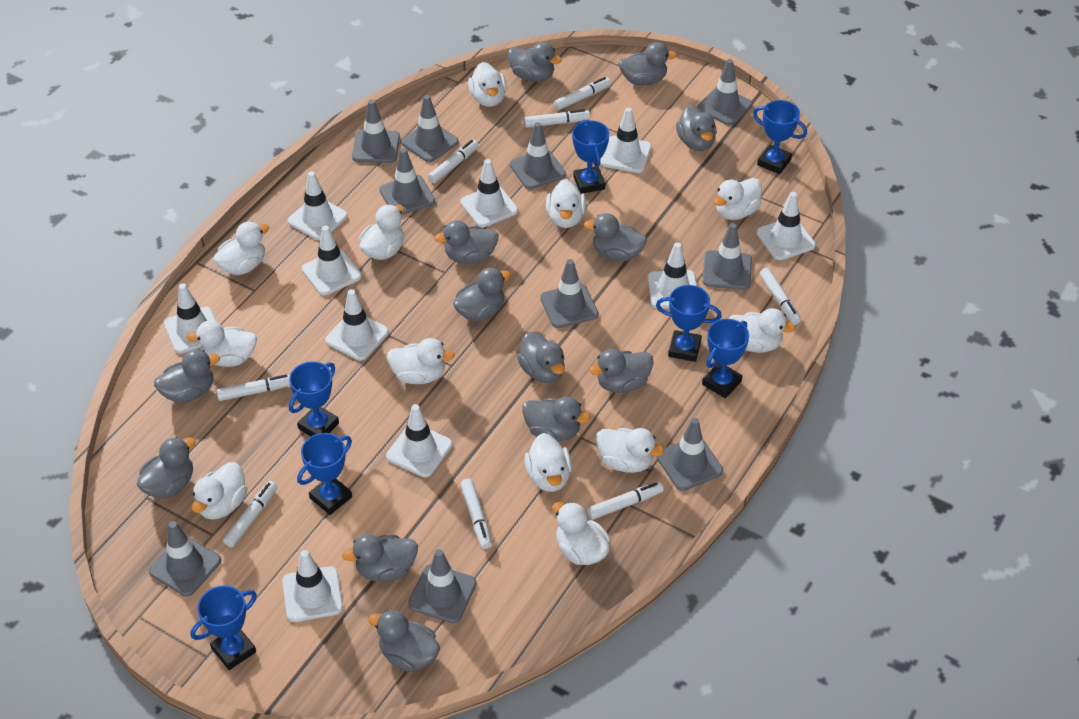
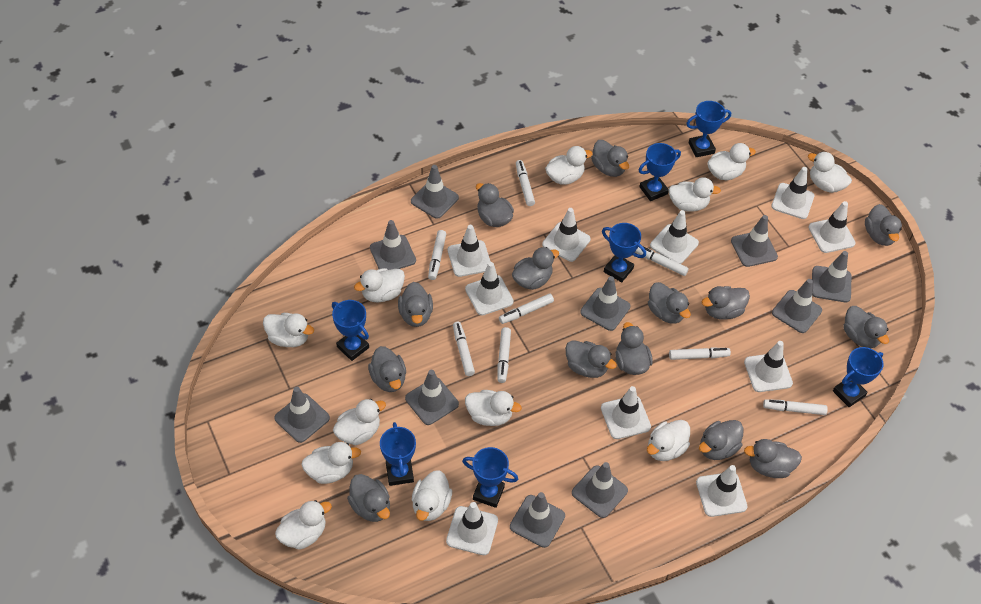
grey duck: [136,437,196,498] [154,349,220,403] [342,534,418,581] [368,610,440,672] [434,220,499,264] [453,267,511,321] [508,42,562,82] [517,332,565,383] [522,397,590,441] [584,213,647,262] [589,349,654,393] [618,42,677,86] [676,105,717,151] = 13 -> [347,474,390,522] [368,346,406,392] [398,282,433,327] [476,183,514,227] [512,247,559,290] [565,340,617,378] [591,140,629,177] [615,322,653,375] [648,282,691,324] [699,420,744,460] [702,286,750,320] [744,439,802,478] [843,306,889,348] [865,204,902,246] = 14

